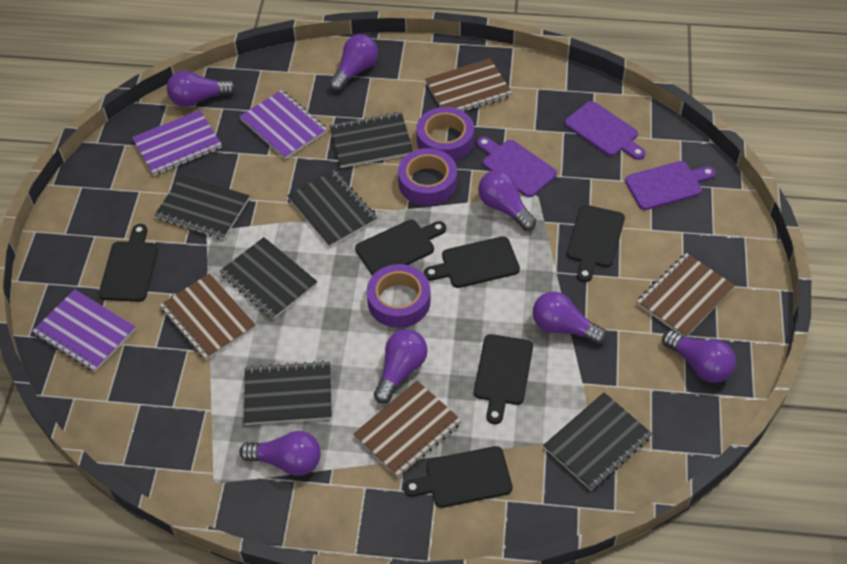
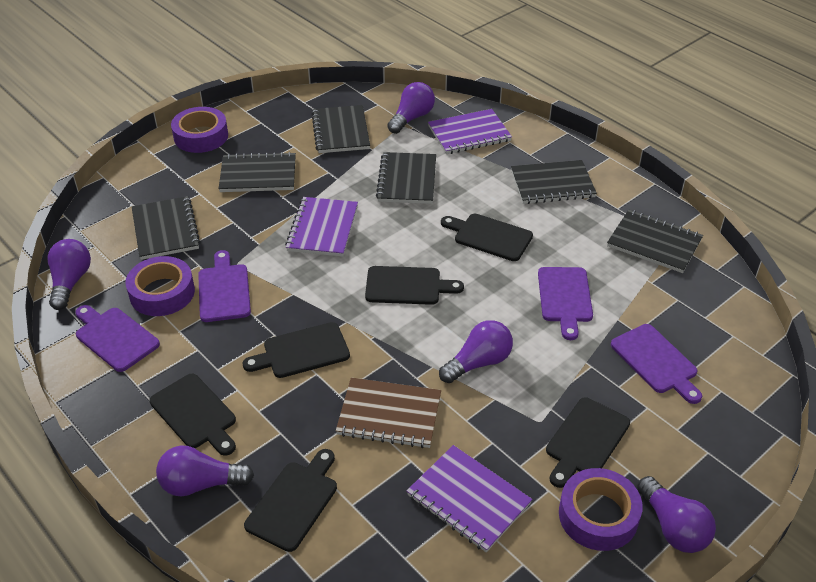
brown notebook: [160,273,256,360] [353,381,461,478] [425,59,512,112] [637,253,735,337] = 4 -> [336,378,441,448] = 1
purple cutting board: [477,137,557,197] [565,101,646,160] [625,161,716,210] = 3 -> [75,305,160,372] [198,250,251,322] [538,267,593,340] [611,324,702,404] = 4
purple light bulb: [167,71,236,107] [240,431,321,476] [329,34,378,91] [374,329,428,404] [478,170,536,231] [533,292,607,344] [662,330,736,383] = 7 -> [48,239,91,310] [156,446,254,496] [387,82,435,134] [439,320,513,383] [637,476,716,553] = 5

